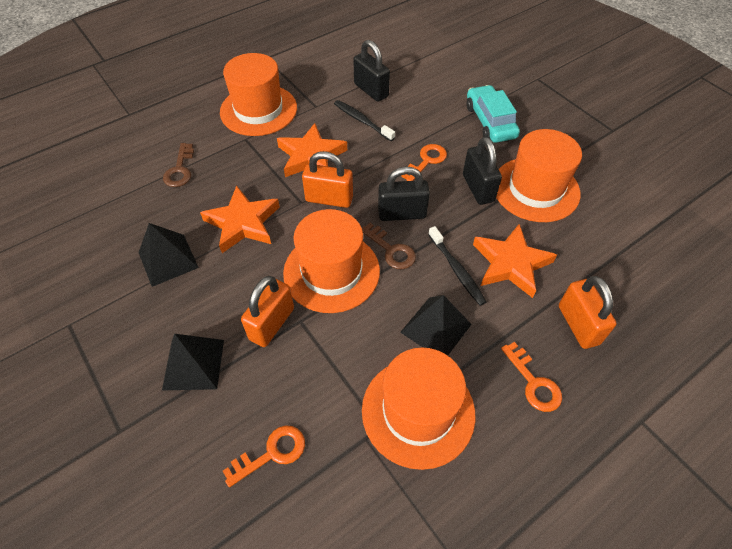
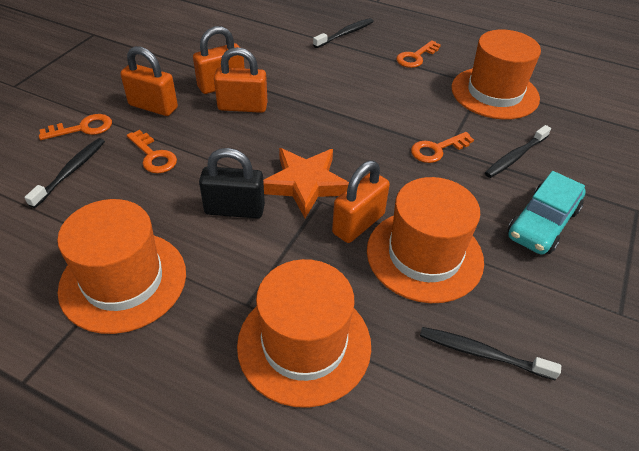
black padlock: [354,40,390,102] [378,167,430,221] [463,137,502,205] = 3 -> [199,148,265,218] = 1
black pyramid: [138,223,199,287] [162,334,224,391] [400,295,472,356] = 3 -> none = 0
black toothbrush: [334,100,395,141] [428,226,486,306] = 2 -> [24,138,105,208] [313,18,374,48] [420,327,561,380] [485,125,551,178] = 4
brown key: [163,143,194,187] [362,223,416,269] = 2 -> none = 0
orange key: [223,425,305,487] [402,144,447,181] [501,342,562,412] = 3 -> [39,114,112,140] [127,130,177,173] [396,40,441,68] [411,132,474,163] = 4
orange padlock: [241,276,294,347] [302,151,353,208] [559,276,617,349] = 3 -> [120,46,178,116] [193,26,245,94] [214,47,268,113] [332,160,390,243] = 4
orange star: [200,185,280,253] [277,123,347,177] [473,224,557,298] = 3 -> [263,148,349,218] = 1

